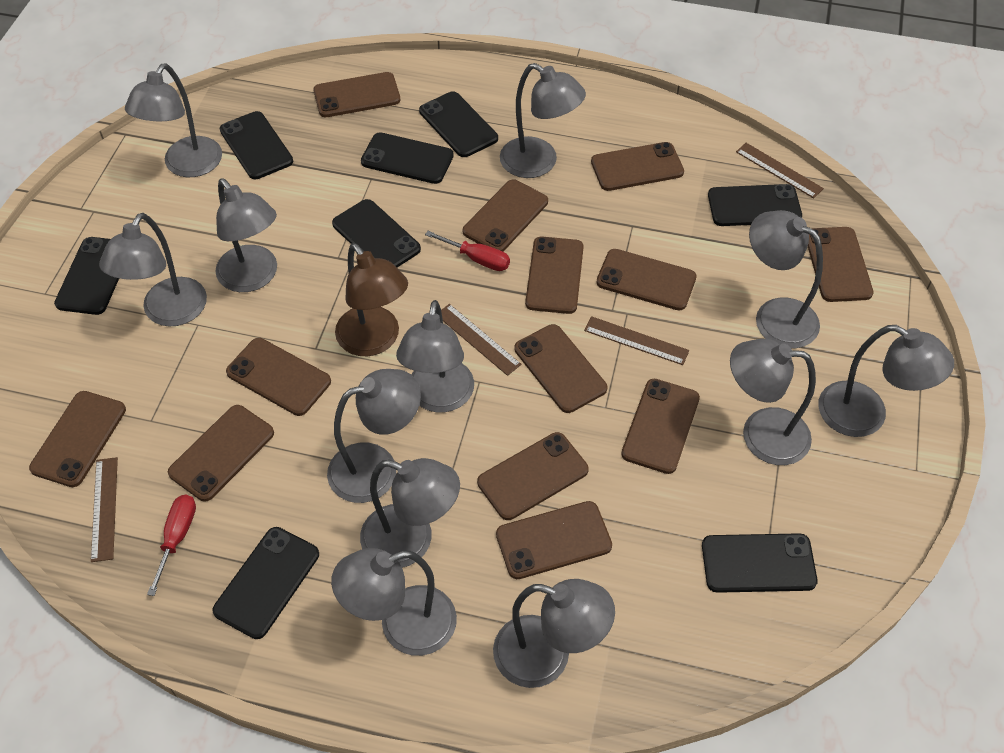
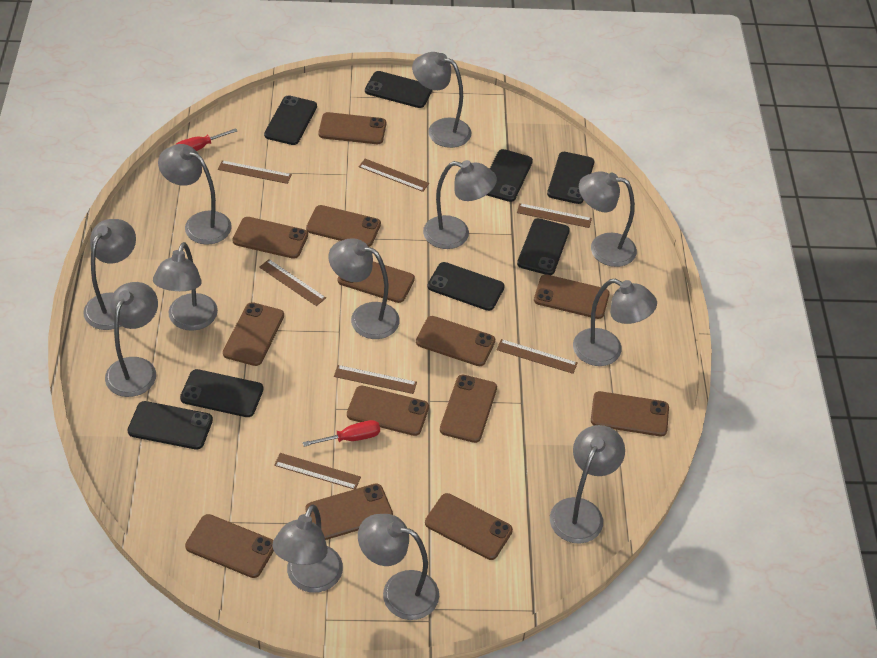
brown lamp: [335,243,408,356] = 1 -> none = 0
brown ruler: [91,457,118,562] [441,304,522,376] [584,316,689,365] [736,143,824,198] = 4 -> [218,160,292,184] [259,259,326,306] [274,453,361,489] [334,365,417,394] [359,159,429,192] [497,339,578,374] [517,203,592,228] = 7

